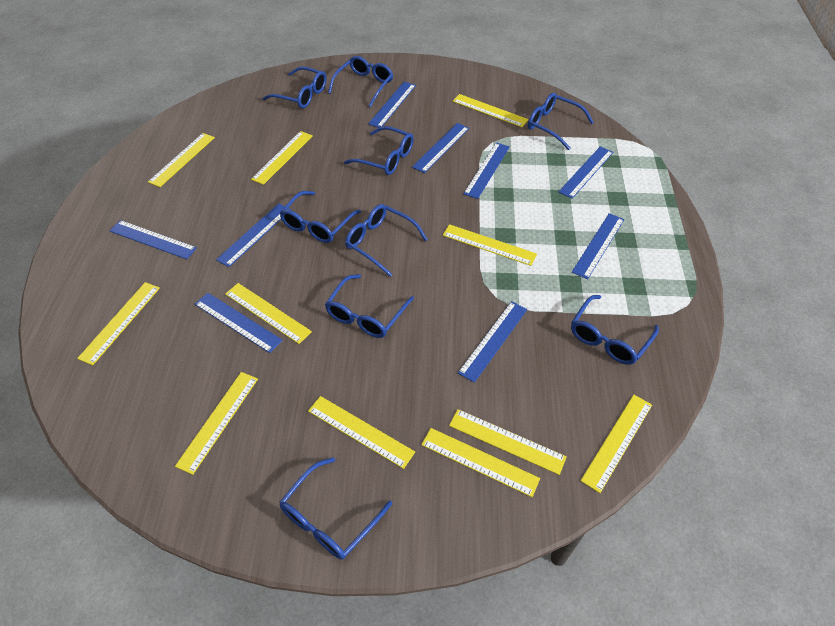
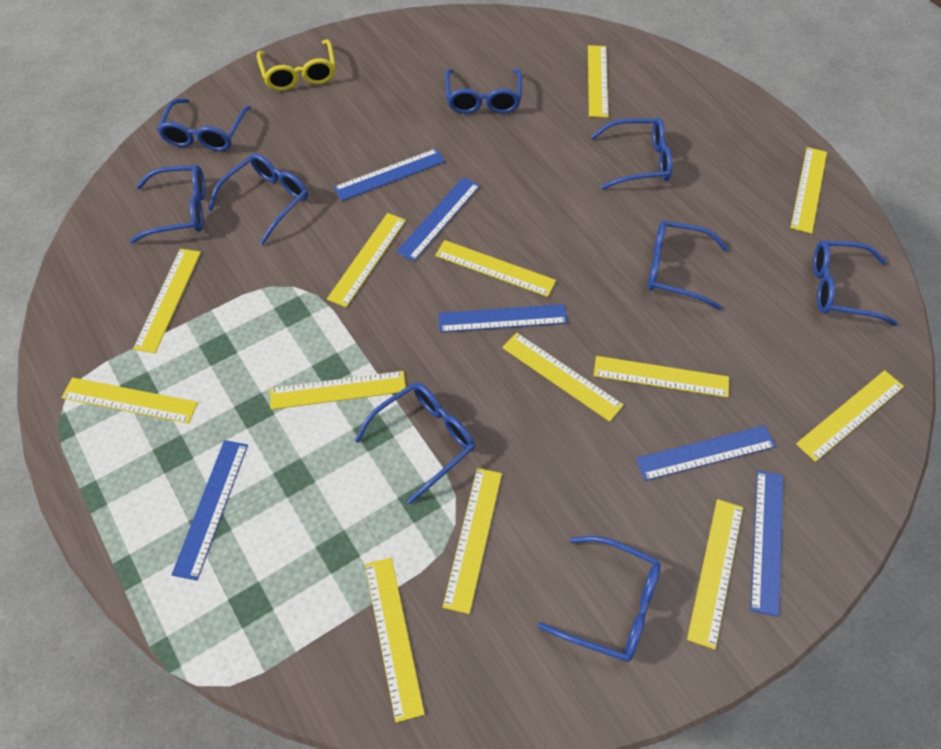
blue ruler: [110,220,197,259] [195,293,283,353] [216,203,291,267] [368,82,416,128] [412,123,469,173] [458,301,527,383] [463,143,510,199] [559,146,613,199] [572,213,624,279] = 9 -> [171,440,248,581] [333,149,445,201] [396,177,480,262] [438,304,568,333] [636,425,776,481] [750,470,783,617] = 6
yellow glasses: none = 0 -> [257,39,335,91] = 1
yellow ruler: [77,282,160,365] [148,133,215,187] [175,372,258,475] [225,283,312,344] [251,131,313,185] [308,396,415,469] [421,428,540,497] [443,224,537,266] [449,409,567,475] [453,94,529,127] [580,395,652,493] = 11 -> [61,377,198,424] [133,249,201,353] [270,371,406,410] [327,213,406,307] [365,558,425,723] [435,240,556,297] [443,468,502,614] [502,332,624,422] [588,45,608,118] [594,356,729,398] [687,499,743,650] [790,147,827,234] [796,370,904,462] = 13

